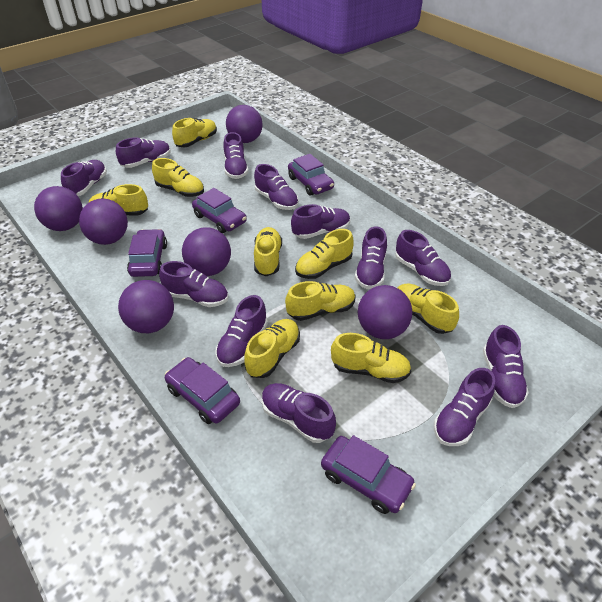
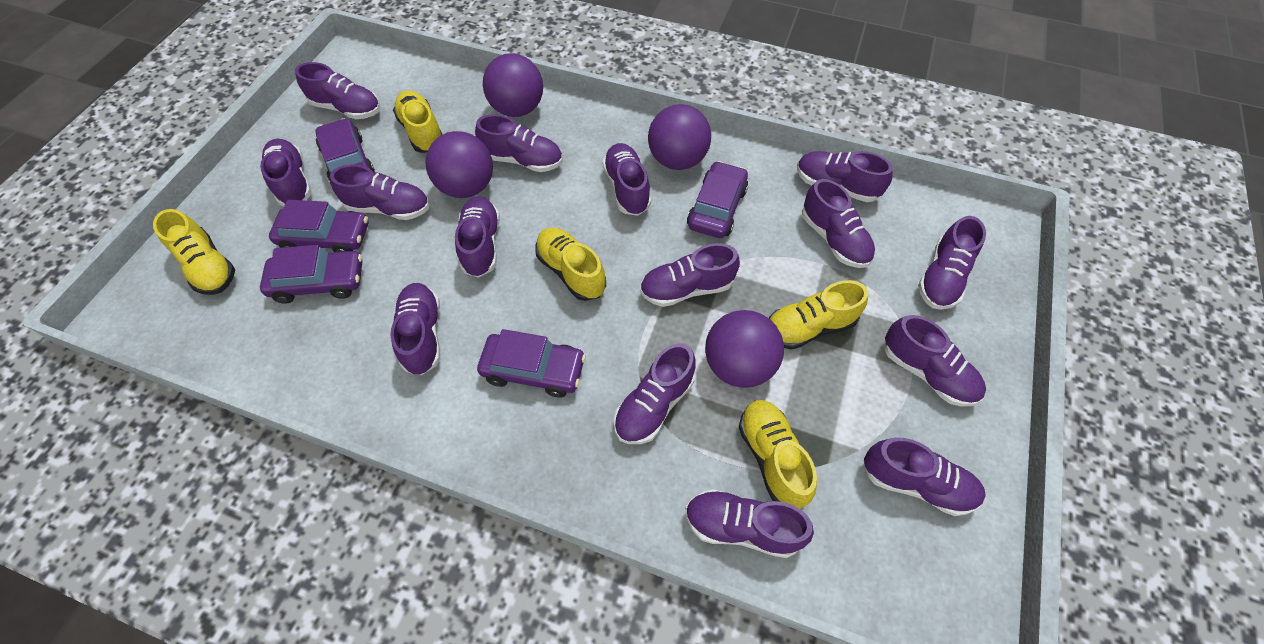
purple ball: [34,186,83,231] [79,198,128,245] [118,280,174,333] [182,227,231,276] [226,105,263,143] [358,285,412,339] = 6 -> [425,131,493,198] [483,53,543,117] [648,104,711,170] [705,310,784,388] = 4
purple shoe: [61,160,107,196] [116,138,171,168] [159,261,228,307] [215,295,268,367] [224,132,248,179] [254,164,299,210] [262,383,336,443] [291,204,350,239] [355,227,387,289] [395,230,451,286] [434,368,495,446] [483,325,529,408] = 12 -> [260,138,312,206] [295,62,380,119] [330,165,429,220] [390,283,440,375] [455,196,500,278] [475,114,562,172] [602,143,651,216] [614,343,696,444] [640,243,740,307] [685,489,814,558] [797,151,893,202] [802,179,875,268] [864,438,986,516] [885,315,986,406] [918,216,986,310] = 15
yellow shoe: [89,184,148,216] [152,158,204,197] [172,118,217,147] [244,319,300,378] [254,227,282,276] [285,281,355,321] [295,229,354,279] [331,333,411,383] [398,284,459,334] = 9 -> [153,209,235,295] [393,90,443,153] [535,228,606,301] [739,400,817,509] [769,280,868,350] = 5

